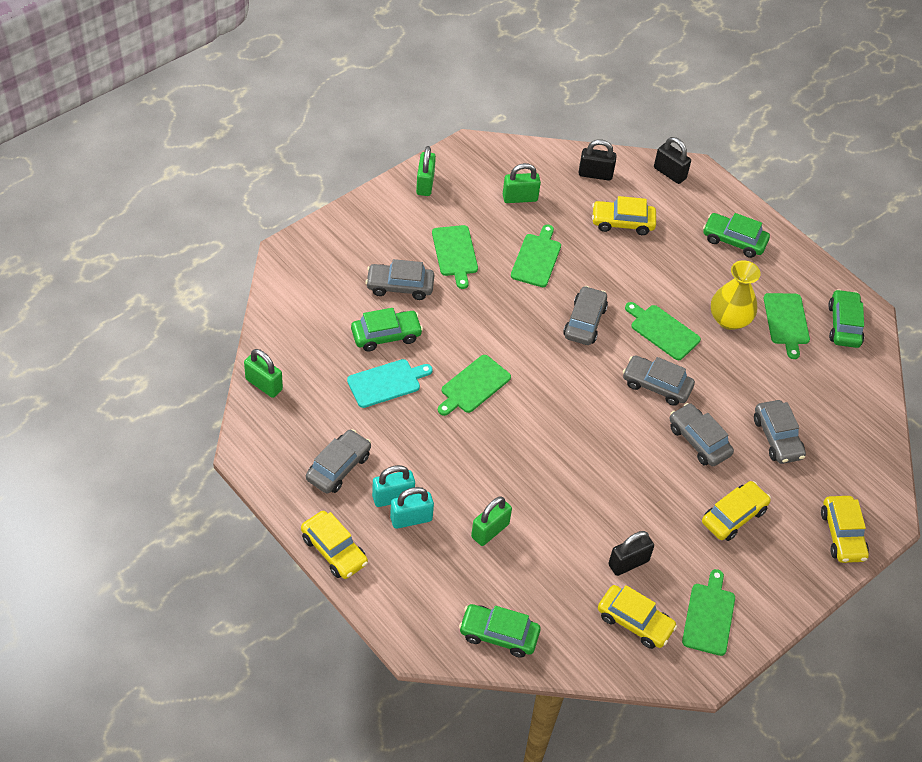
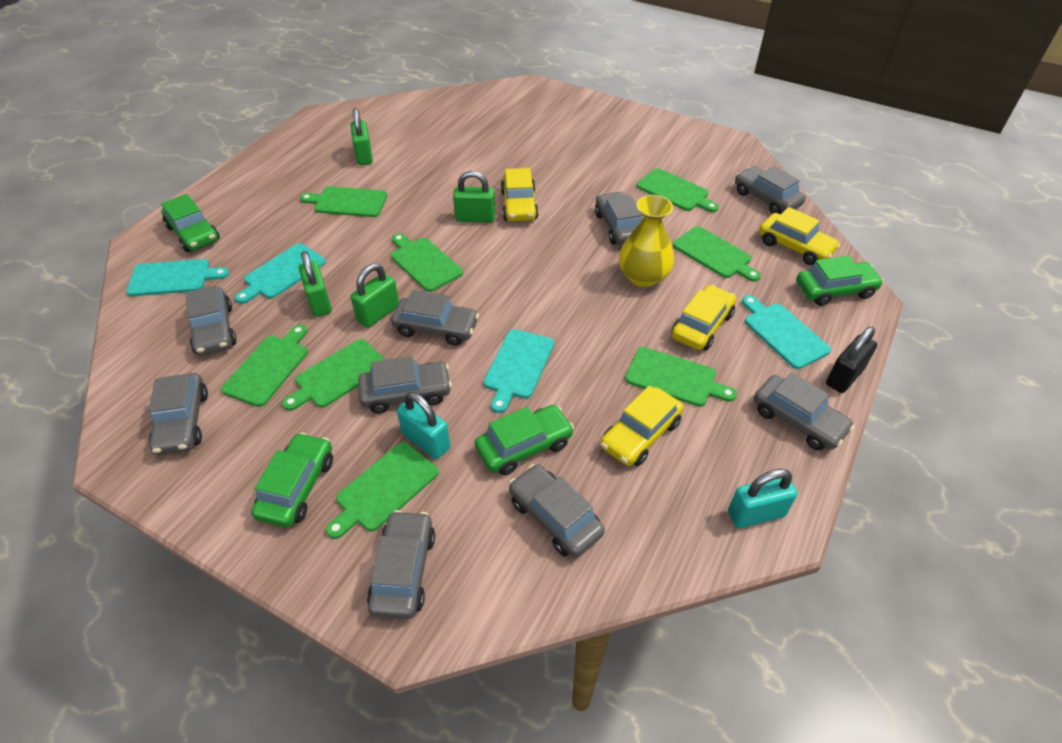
black padlock: [579,139,616,181] [608,531,654,576] [654,137,691,184] = 3 -> [826,327,877,393] = 1
green cutting board: [432,225,478,289] [438,355,511,416] [511,225,561,287] [625,302,701,360] [682,569,735,656] [764,293,810,359] = 6 -> [221,325,308,407] [282,339,385,411] [300,186,387,217] [326,442,439,539] [391,233,463,292] [625,347,737,407] [637,168,719,212] [673,226,761,282] = 8
grey car: [306,429,371,494] [365,259,434,300] [563,286,608,345] [623,355,695,406] [670,403,734,466] [754,400,806,464] = 6 -> [149,373,208,455] [186,285,237,355] [358,356,452,414] [367,510,435,619] [391,290,479,346] [509,464,605,558] [595,191,642,245] [735,166,806,214] [754,372,854,450] = 9
turquoise cutting board: [347,359,433,408] = 1 -> [126,259,229,296] [235,243,326,304] [484,329,554,413] [742,295,831,369] = 4
yellow car: [301,511,368,579] [592,196,656,235] [598,585,677,649] [702,481,771,541] [821,496,869,563] = 5 -> [501,168,539,221] [600,385,684,466] [671,285,736,350] [759,207,840,265] = 4

